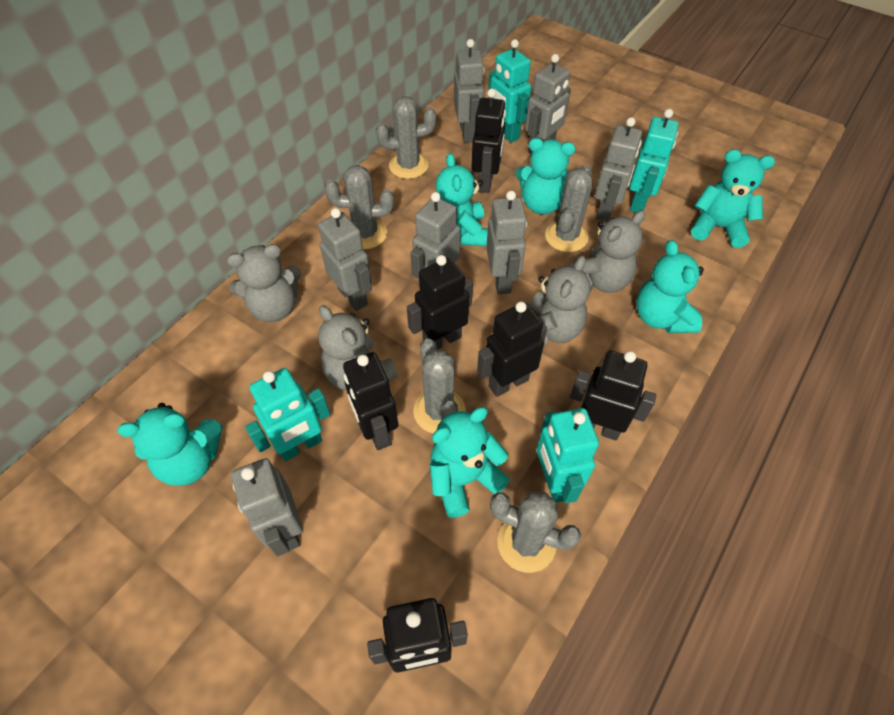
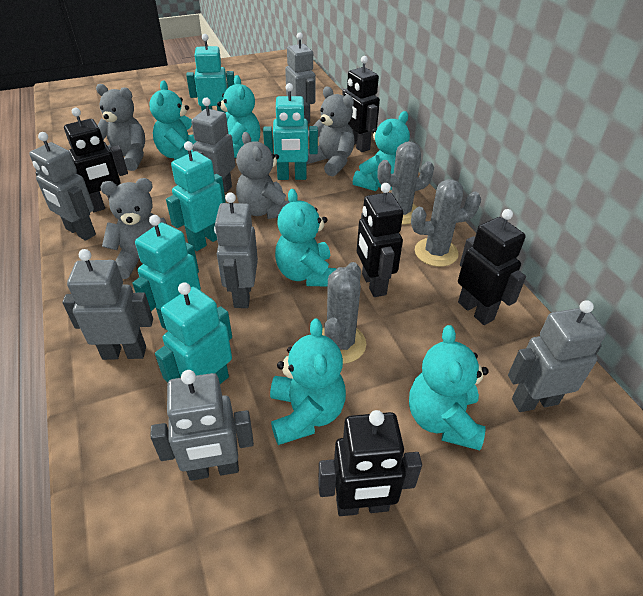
black robot: [343,352,398,450] [367,598,468,673] [407,255,473,350] [471,89,506,193] [477,301,547,397] [570,351,657,440] = 6 -> [64,108,128,212] [318,410,422,516] [342,56,380,152] [357,183,403,297] [458,209,526,325] = 5
grey cactus: [324,165,394,249] [376,96,437,179] [413,338,466,433] [490,492,581,573] [545,165,593,252] = 5 -> [322,262,366,364] [377,142,434,224] [411,179,481,267] = 3
turquoise robot: [245,368,330,461] [488,39,531,143] [537,408,599,503] [630,109,679,213] = 4 -> [133,215,201,330] [155,282,232,384] [166,141,226,251] [186,34,234,113] [263,83,318,180] = 5

